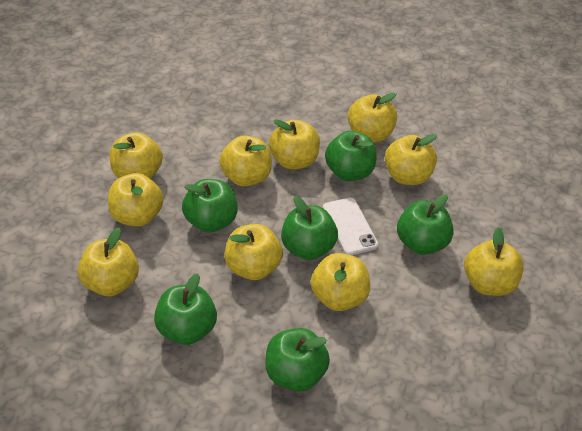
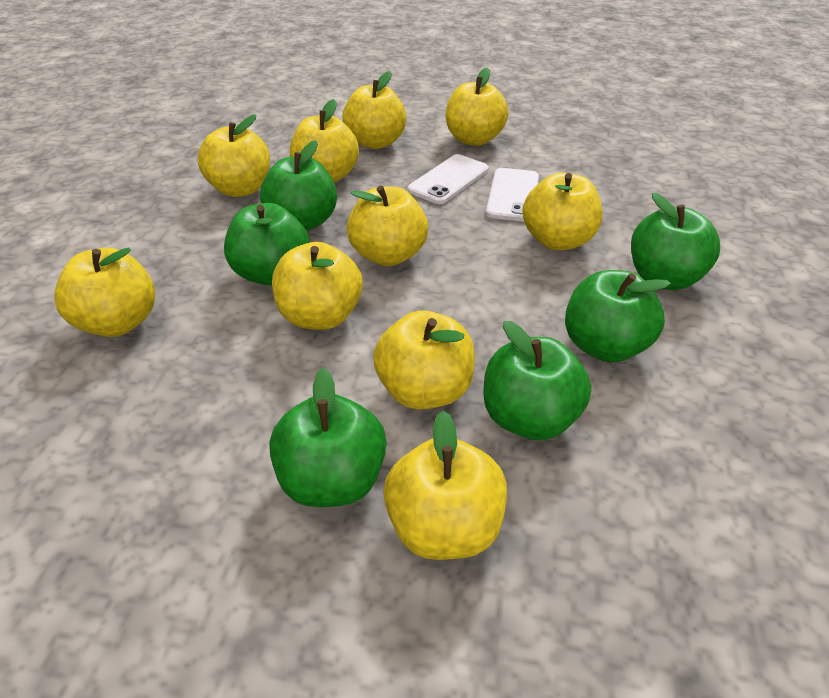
white phone: [323,198,378,255] = 1 -> [408,154,489,204] [486,168,539,222] = 2

